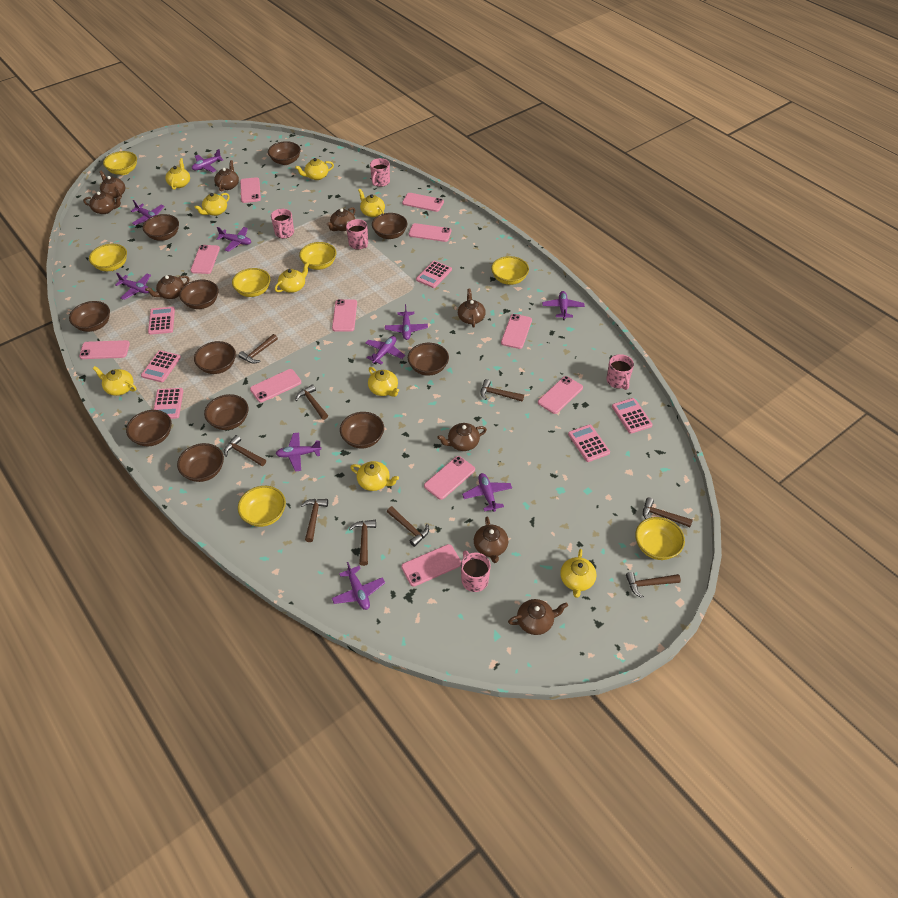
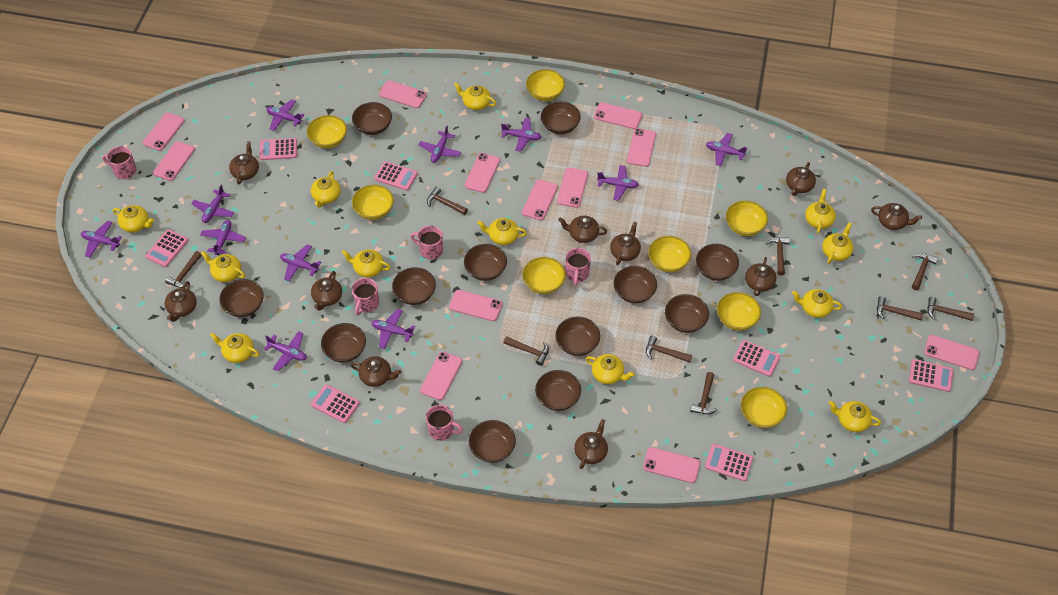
brown bowl: [69,301,110,332] [126,410,172,446] [143,214,179,241] [177,443,224,482] [179,280,219,309] [194,341,236,374] [204,394,249,430] [268,141,301,165] [340,412,384,449] [372,213,407,239] [408,343,449,376] = 11 -> [219,279,264,317] [321,323,366,363] [352,102,392,135] [392,267,436,305] [464,244,507,281] [469,420,516,463] [535,370,581,411] [541,101,581,134] [555,317,600,356] [614,266,657,303] [665,294,709,333] [696,244,739,281] = 12
brown teapot: [83,192,121,214] [99,171,125,198] [145,275,190,299] [214,160,239,192] [327,207,355,231] [437,423,487,451] [458,288,486,328] [474,517,508,563] [508,599,568,635] = 9 -> [165,281,197,322] [229,141,259,185] [311,271,342,311] [351,356,401,387] [558,216,607,243] [574,419,608,469] [610,222,641,265] [745,257,776,296] [786,162,816,196] [871,203,922,230] = 10
pink calculator: [141,350,181,382] [148,307,175,335] [153,388,183,419] [416,261,452,288] [568,424,610,462] [612,398,653,434] = 6 -> [145,230,188,267] [260,138,297,160] [311,384,360,423] [375,161,418,191] [705,444,753,481] [733,340,780,377] [909,359,954,392] = 7
pink phone: [79,340,130,359] [190,245,220,274] [240,177,261,203] [250,369,301,403] [332,299,357,332] [401,544,461,586] [402,193,444,212] [409,223,451,242] [424,456,475,500] [501,314,532,349] [538,376,583,414] = 11 -> [143,113,184,151] [153,141,195,181] [379,80,427,108] [420,352,462,400] [449,290,502,321] [465,153,500,193] [522,179,558,221] [557,167,588,208] [594,102,642,129] [627,128,656,167] [643,447,700,483] [924,335,979,370] = 12
purple plane: [115,273,151,300] [131,200,165,225] [192,149,223,172] [216,227,251,252] [276,432,322,471] [332,562,385,610] [365,336,405,365] [385,304,428,340] [462,473,512,512] [542,291,585,320] = 10 -> [81,221,122,257] [191,185,234,223] [200,220,246,255] [264,331,306,371] [266,99,304,131] [280,244,321,281] [371,309,415,349] [418,126,461,163] [501,118,541,152] [597,165,639,201] [706,133,747,166] = 11
yellow bowl: [89,244,127,271] [103,151,137,175] [232,268,270,297] [238,486,286,527] [299,242,336,270] [491,256,529,285] [635,517,685,560] = 7 -> [307,115,347,148] [352,185,394,220] [522,257,566,294] [526,69,565,101] [648,236,691,272] [717,292,761,331] [726,200,768,236] [741,387,787,428] = 8
yellow teapot: [93,366,136,396] [165,158,190,190] [195,193,230,216] [275,262,309,293] [295,158,334,180] [350,461,399,491] [358,189,385,217] [368,367,399,397] [560,549,596,598] = 9 -> [113,205,154,232] [201,251,246,282] [210,333,259,363] [311,171,341,208] [341,249,391,277] [454,82,496,110] [477,218,527,245] [586,354,635,384] [792,289,842,318] [805,189,836,234] [822,222,853,264] [829,401,881,432] = 12

